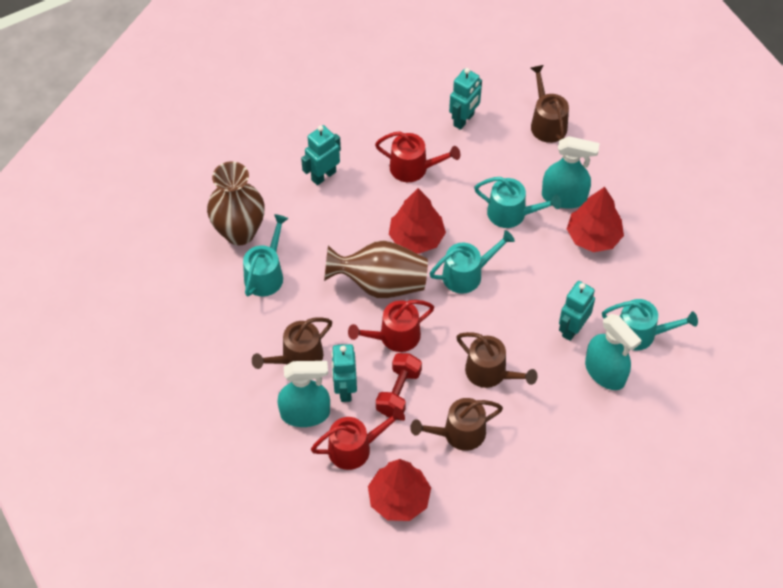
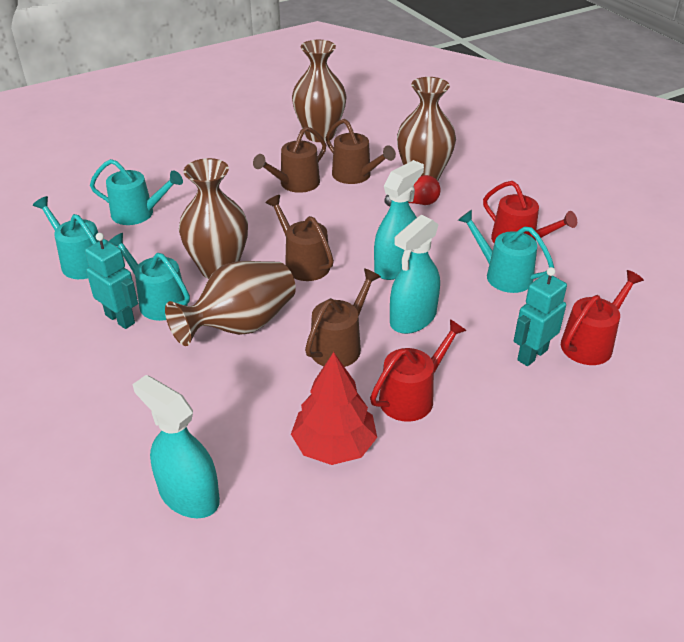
brown vase: [207,161,264,245] [324,240,428,298] = 2 -> [165,261,296,346] [179,158,248,279] [292,40,346,142] [397,77,456,181] = 4
red dumbbell: [376,353,422,417] = 1 -> none = 0
red light bulb: none = 0 -> [384,175,441,207] = 1
red tree: [368,459,431,521] [389,188,446,254] [567,187,624,252] = 3 -> [291,352,377,465] = 1
turquoise robot: [301,125,341,185] [331,344,357,402] [449,68,482,130] [559,281,595,341] = 4 -> [85,233,138,329] [514,267,567,366] = 2

